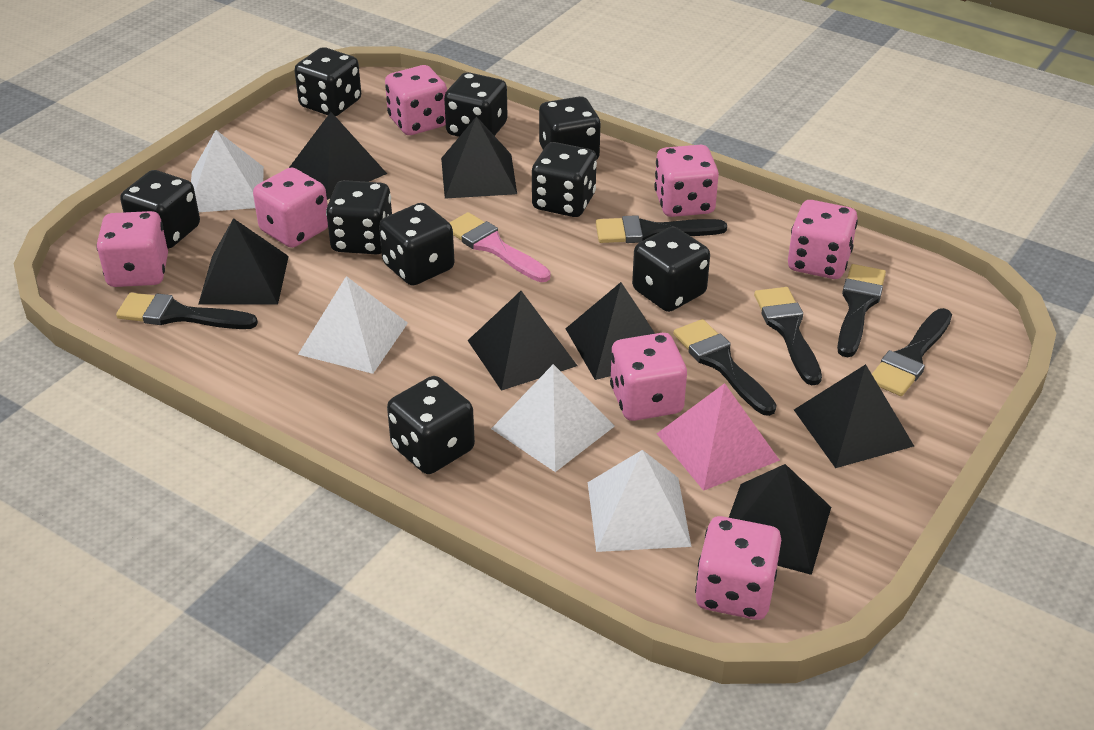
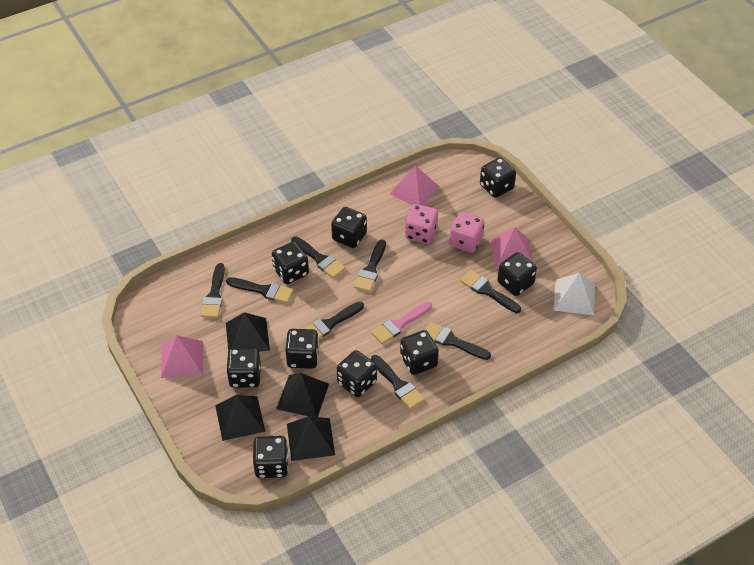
black brush: [116,293,258,329] [596,215,727,243] [673,319,777,416] [754,287,822,385] [837,264,886,357] [872,308,952,396] = 6 -> [201,263,225,318] [226,277,293,303] [291,236,345,278] [304,302,364,339] [354,240,386,292] [371,355,425,409] [425,322,491,360] [460,270,521,313] = 8
black pyramid: [198,218,289,305] [289,112,387,200] [441,116,517,199] [468,291,577,391] [565,282,655,380] [729,464,831,575] [794,364,914,468] = 7 -> [215,395,266,441] [226,312,270,352] [276,373,329,417] [287,416,335,461] = 4
pink dice: [96,211,168,287] [253,167,328,248] [385,65,447,135] [610,333,687,421] [654,145,719,217] [695,516,781,620] [788,200,858,279] = 7 -> [405,204,438,244] [449,212,484,253] = 2
pink pyramid: [657,383,780,491] = 1 -> [161,335,203,378] [389,165,440,206] [489,228,534,269] = 3
white pyramid: [191,130,264,212] [298,276,408,374] [491,364,615,472] [588,450,691,552] = 4 -> [553,273,595,315] = 1

